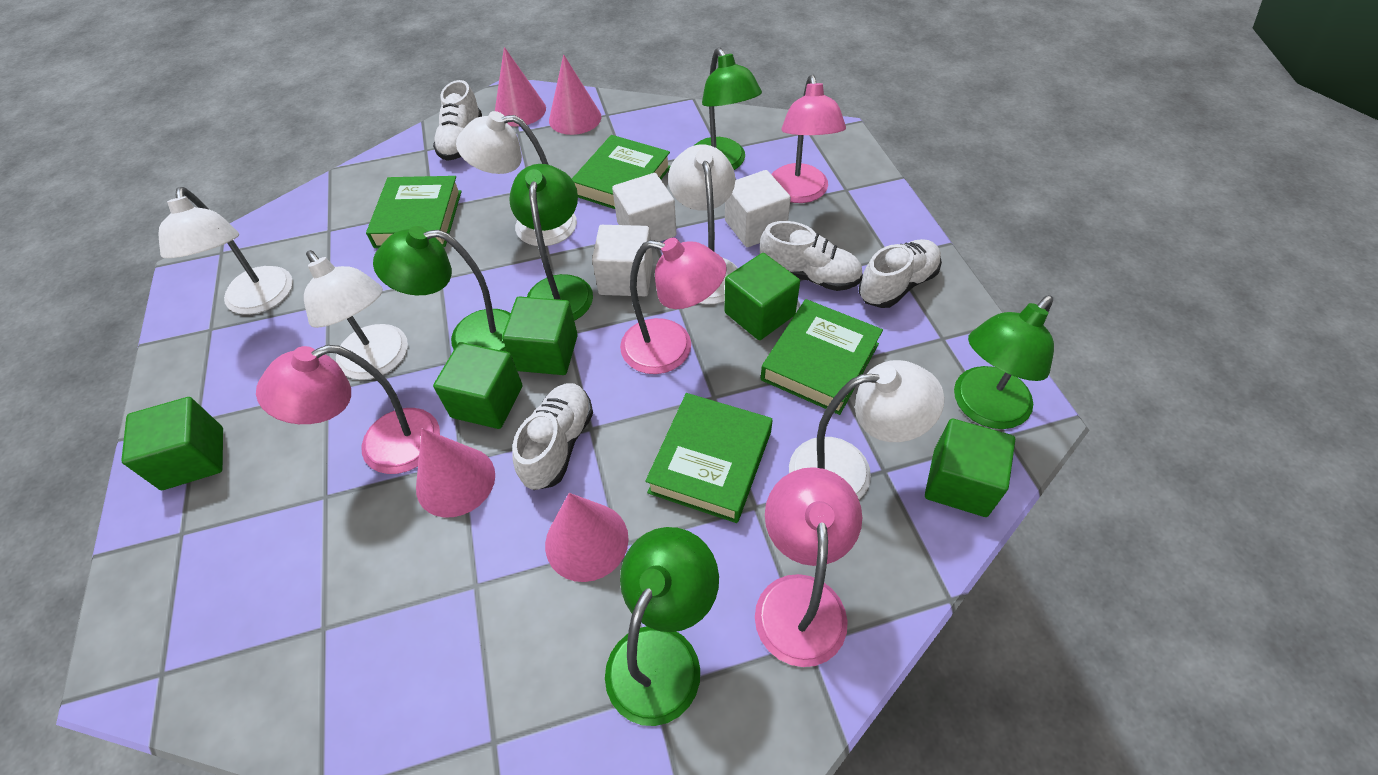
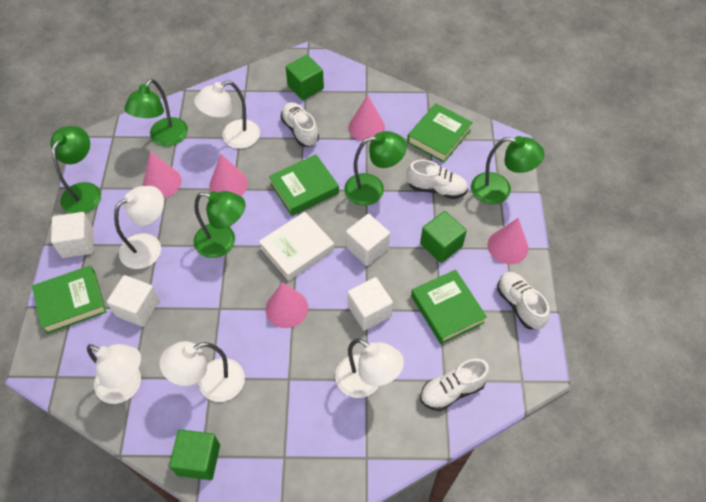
green cube: [121,397,223,490] [433,342,522,429] [502,296,578,375] [724,253,800,340] [925,419,1015,517] = 5 -> [169,429,220,480] [285,55,324,100] [420,211,467,263] = 3
pink cone: [416,428,495,518] [495,47,546,127] [545,493,629,582] [549,54,601,135] = 4 -> [143,152,182,198] [209,154,248,196] [265,282,308,328] [349,95,385,142] [488,218,528,264] = 5
pink lamp: [256,345,440,474] [620,238,727,374] [755,467,862,667] [771,75,846,203] = 4 -> none = 0
white book: none = 0 -> [259,212,334,281] = 1
white cube: [592,225,653,296] [612,173,676,242] [725,170,791,247] = 3 -> [51,212,93,258] [107,275,160,327] [346,214,390,266] [348,277,393,331] = 4

